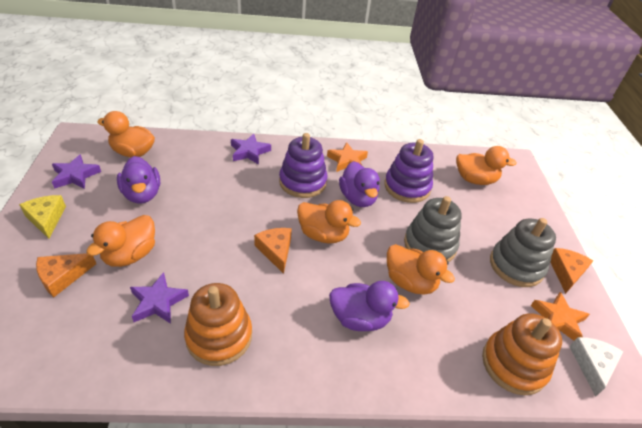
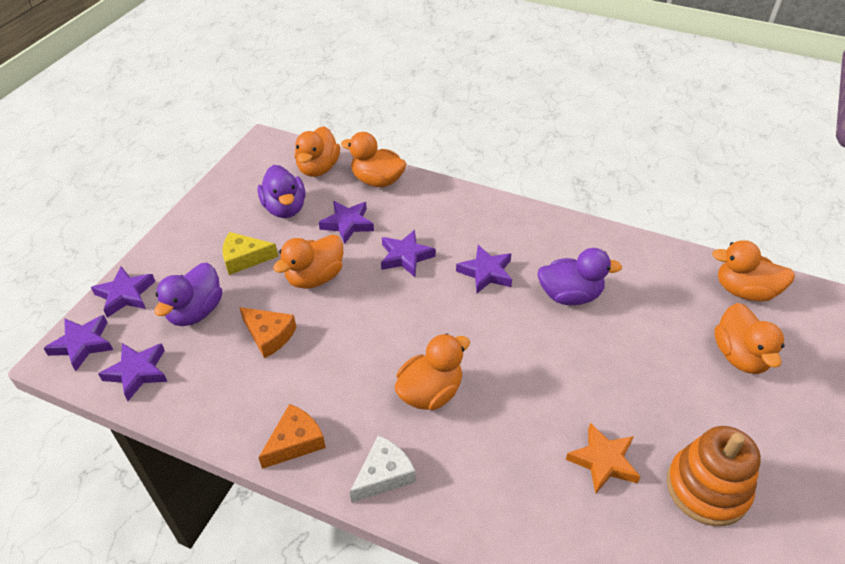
grey stacking toy: [404,196,462,262] [490,218,556,287] = 2 -> none = 0
orange cheese: [36,253,96,297] [254,228,292,274] [550,248,593,294] = 3 -> [239,307,296,358] [258,404,326,469] = 2
orange duck: [86,215,155,267] [97,111,155,157] [297,200,361,243] [387,244,455,295] [456,146,517,185] = 5 -> [273,235,343,289] [294,126,340,177] [341,132,406,187] [395,334,470,410] [712,240,795,301] [714,303,785,374] = 6
orange stacking toy: [184,283,252,366] [482,313,562,395] = 2 -> [667,426,761,526] = 1
orange star: [327,142,368,172] [531,292,590,341] = 2 -> [566,423,640,494] = 1
purple stacking toy: [279,133,328,198] [384,139,433,203] = 2 -> none = 0
purple star: [52,154,101,189] [130,272,189,324] [231,133,271,165] = 3 -> [43,315,113,371] [91,266,156,318] [98,343,167,401] [319,201,374,244] [381,230,436,277] [456,245,512,293] = 6

